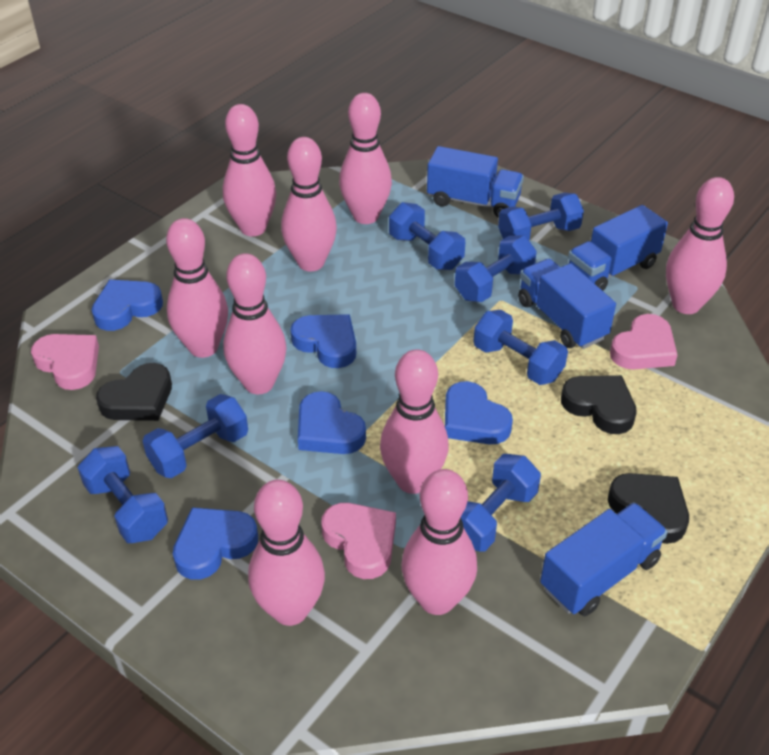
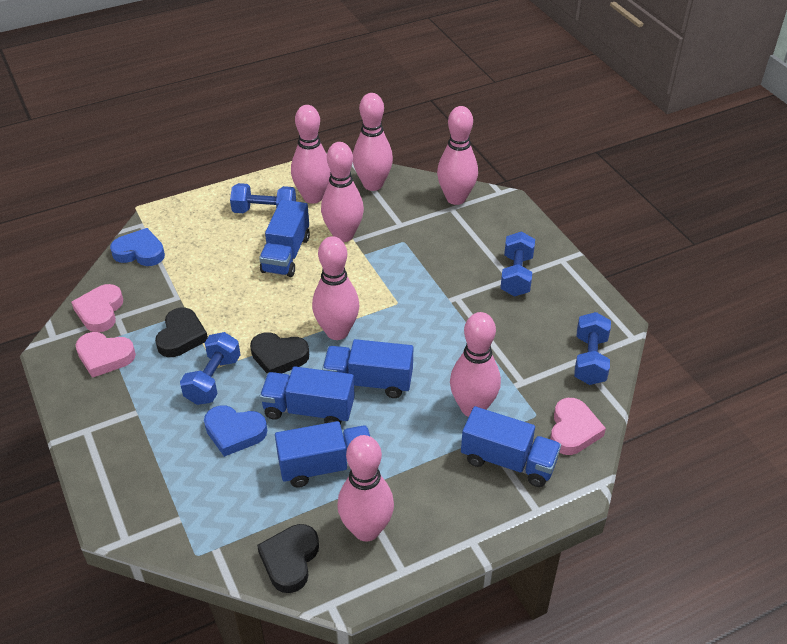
blue dumbbell: [78,446,168,543] [143,394,248,478] [389,202,465,270] [455,236,537,302] [461,454,541,552] [473,310,568,385] [498,192,584,240] = 7 -> [180,332,241,405] [230,183,296,213] [500,231,535,297] [574,312,611,385] = 4
blue heart: [92,280,163,331] [173,507,258,580] [290,314,356,368] [298,391,366,454] [445,381,513,444] = 5 -> [110,228,165,266] [204,405,267,457] = 2
blue truck: [427,146,524,218] [518,259,616,349] [540,503,668,616] [568,205,668,291] = 4 -> [259,200,310,277] [260,366,355,425] [275,421,371,488] [322,339,413,398] [461,406,561,487] = 5
pink bowling pin: [166,218,228,358] [223,104,276,236] [223,253,287,394] [248,480,325,626] [281,137,337,271] [339,93,392,224] [380,349,449,494] [401,469,477,615] [666,177,734,314] = 9 -> [291,105,331,204] [312,236,360,340] [321,142,364,242] [337,435,394,541] [353,93,393,191] [437,106,478,205] [450,312,501,417] = 7

